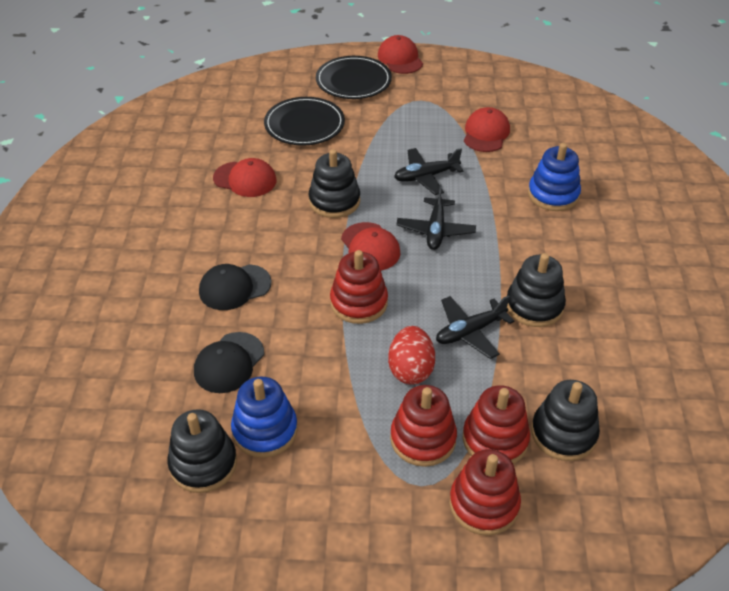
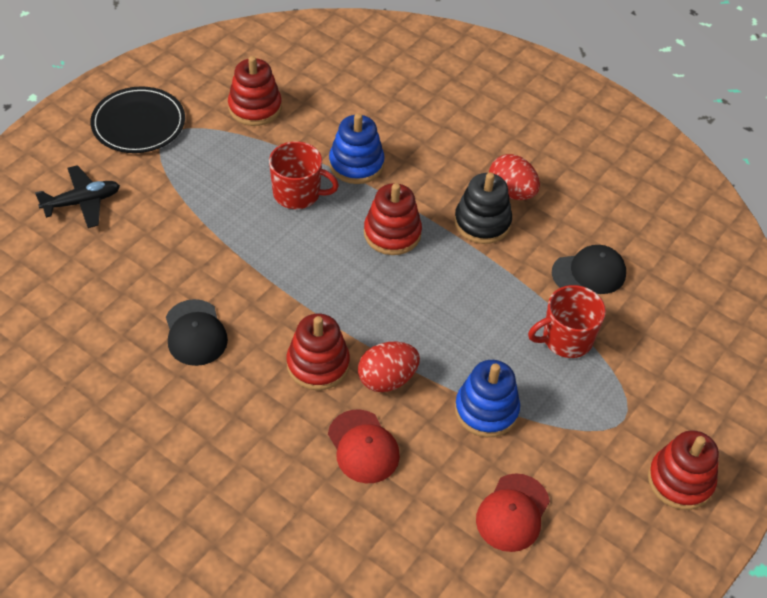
black plane: [394,148,463,195] [396,185,476,250] [436,295,514,359] = 3 -> [35,165,120,228] = 1
black plate: [264,97,345,146] [316,56,392,99] = 2 -> [90,86,185,153] = 1
black stacking toy: [167,409,237,493] [309,149,360,218] [507,253,566,327] [531,380,600,461] = 4 -> [454,173,512,244] = 1
red cap: [213,158,276,197] [341,222,401,270] [378,35,423,74] [464,107,510,152] = 4 -> [328,410,400,483] [476,473,550,552] = 2
red egg: [388,326,435,385] = 1 -> [358,342,420,392] [489,154,540,200] = 2
red mug: none = 0 -> [269,141,339,209] [528,285,606,358] = 2

